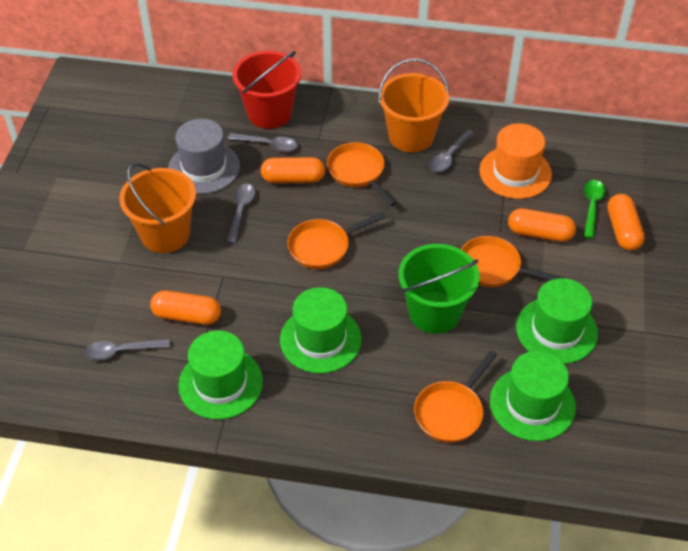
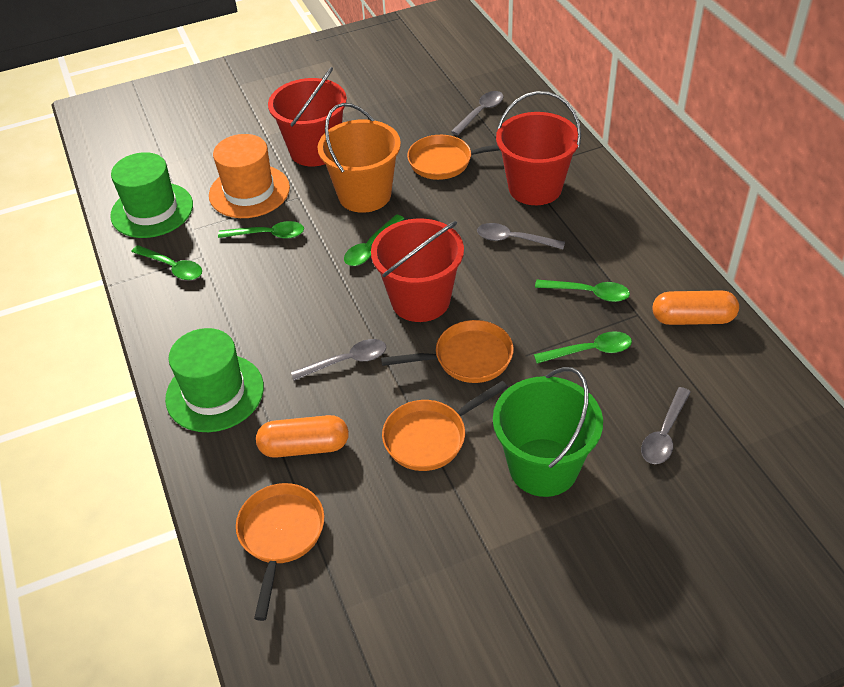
green hat: [178,331,263,419] [280,287,362,373] [490,351,576,441] [516,278,598,364] = 4 -> [110,152,193,238] [165,328,264,432] = 2
green spoon: [584,180,605,238] = 1 -> [131,245,202,280] [218,221,304,239] [344,214,404,266] [534,331,632,364] [535,280,630,302] = 5
grey hat: [168,119,240,194] = 1 -> none = 0
orange bucket: [119,163,196,253] [378,59,449,153] = 2 -> [318,103,401,213] = 1
orange capsule: [150,290,221,325] [260,157,325,183] [508,208,576,242] [608,194,645,251] = 4 -> [256,415,349,458] [653,290,739,325] = 2
red bucket: [232,51,301,129] = 1 -> [268,67,347,167] [371,218,464,322] [496,91,581,205] = 3

